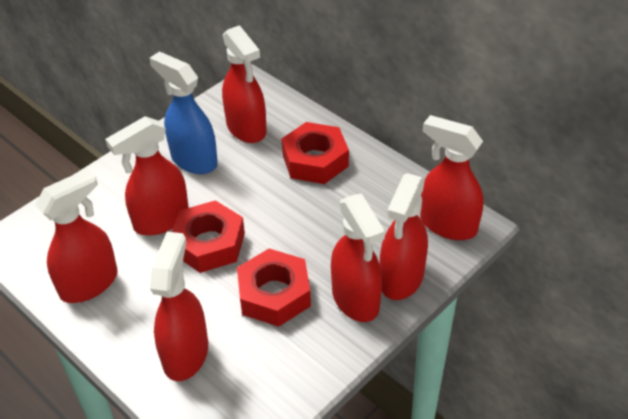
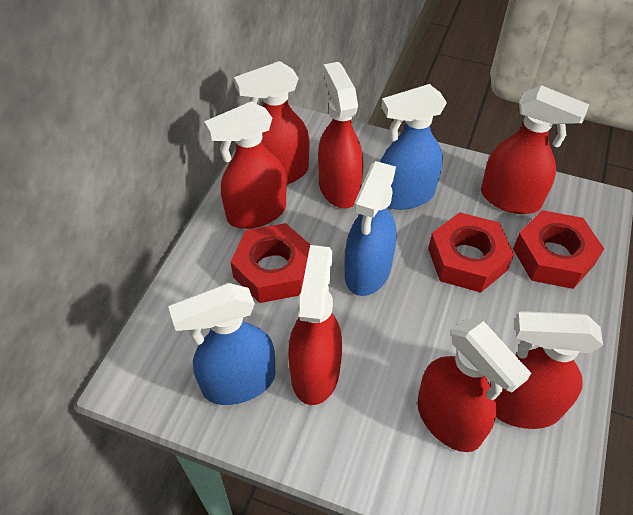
blue spray bottle: [149,51,218,174] = 1 -> [168,283,276,405] [345,161,397,296] [380,84,447,210] = 3

